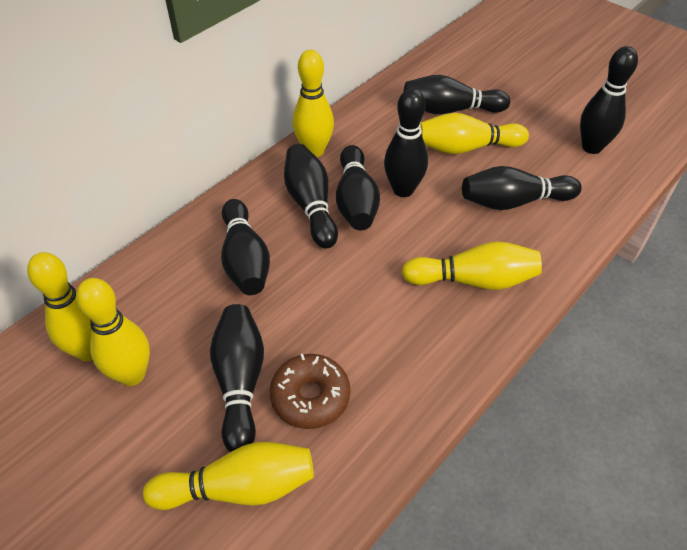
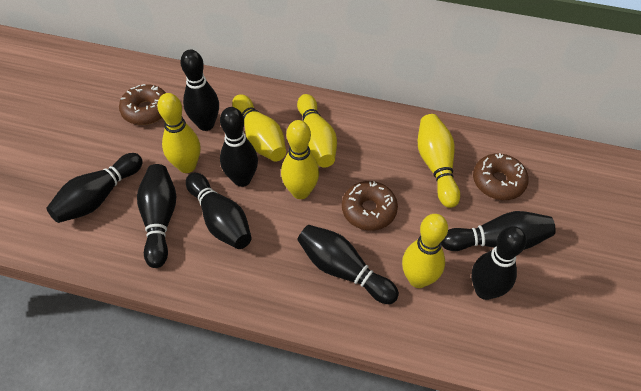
brown donut: [270,354,350,429] = 1 -> [119,84,166,125] [342,181,398,231] [473,153,528,200] = 3

